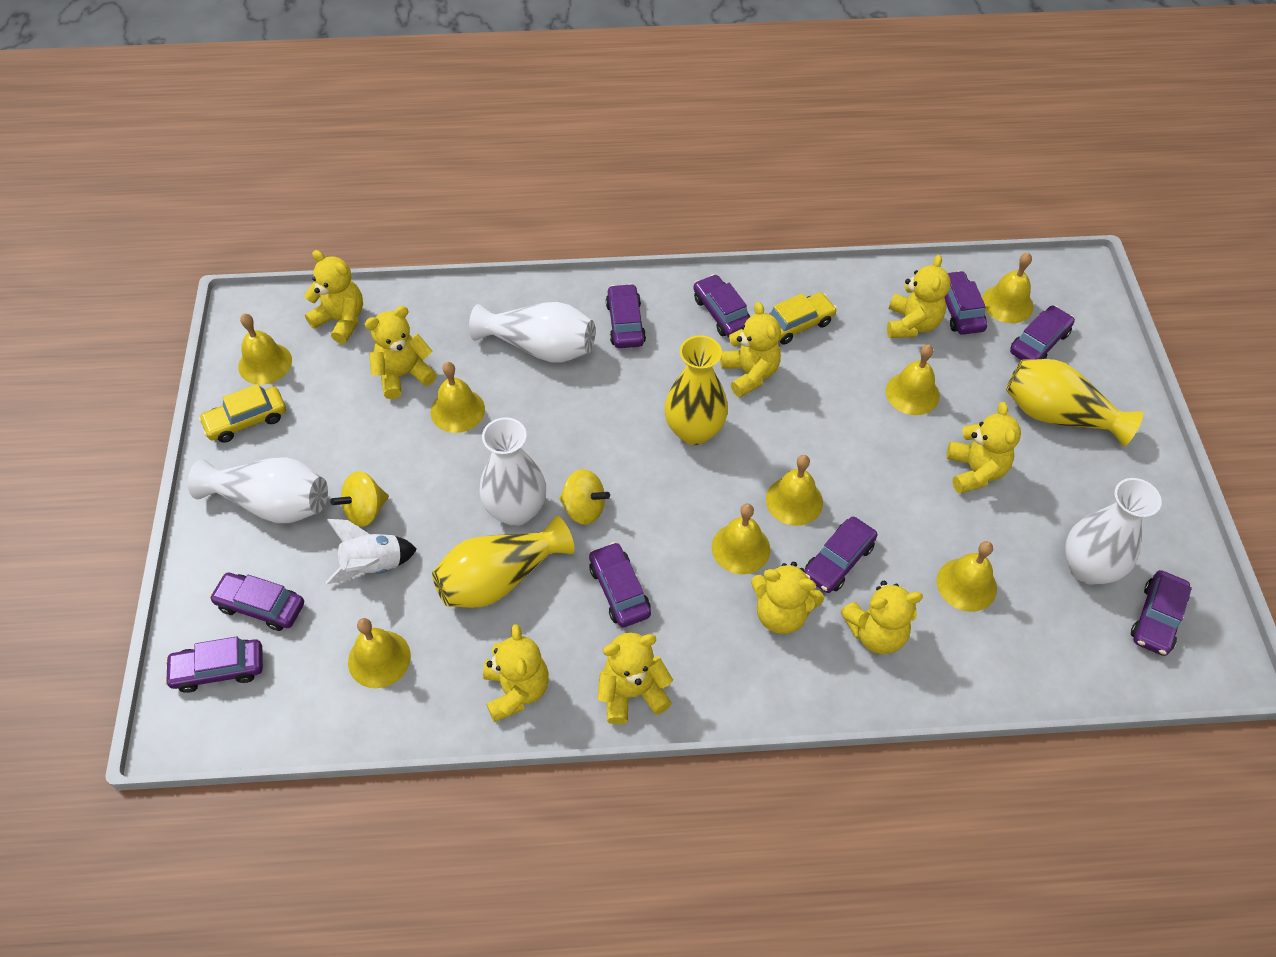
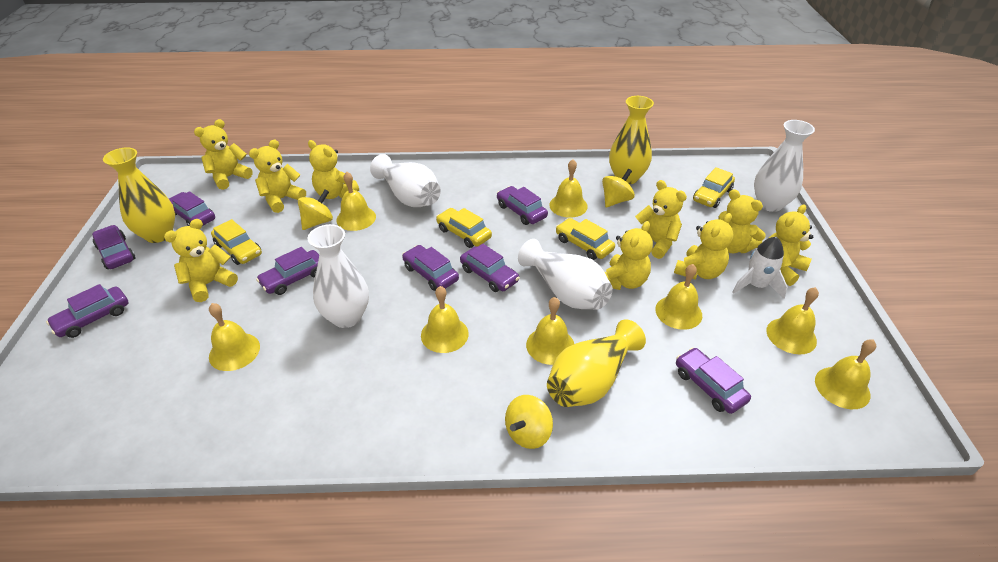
purple car: [164,636,263,693] [209,573,304,631] [589,542,651,628] [606,284,646,348] [693,274,750,337] [804,517,877,593] [944,270,987,335] [1010,305,1075,360] [1131,570,1192,656] = 9 -> [46,284,129,338] [92,225,135,269] [169,191,215,226] [256,247,319,295] [402,245,459,291] [460,244,520,292] [497,186,548,225] [676,347,751,414] = 8
yellow car: [199,384,286,443] [769,292,837,345] = 2 -> [211,219,262,265] [436,208,492,248] [556,218,615,260] [693,167,735,208] = 4
yellow spinning top: [330,471,389,527] [559,469,610,525] = 2 -> [298,189,333,230] [505,395,553,449] [602,169,635,207] = 3

